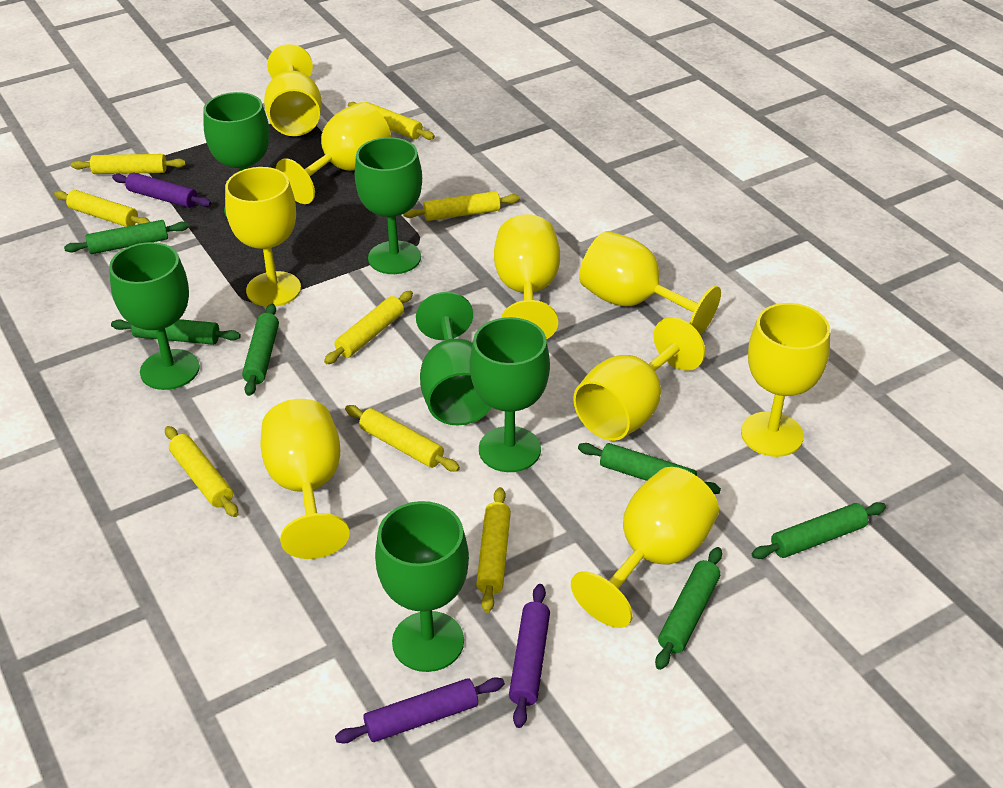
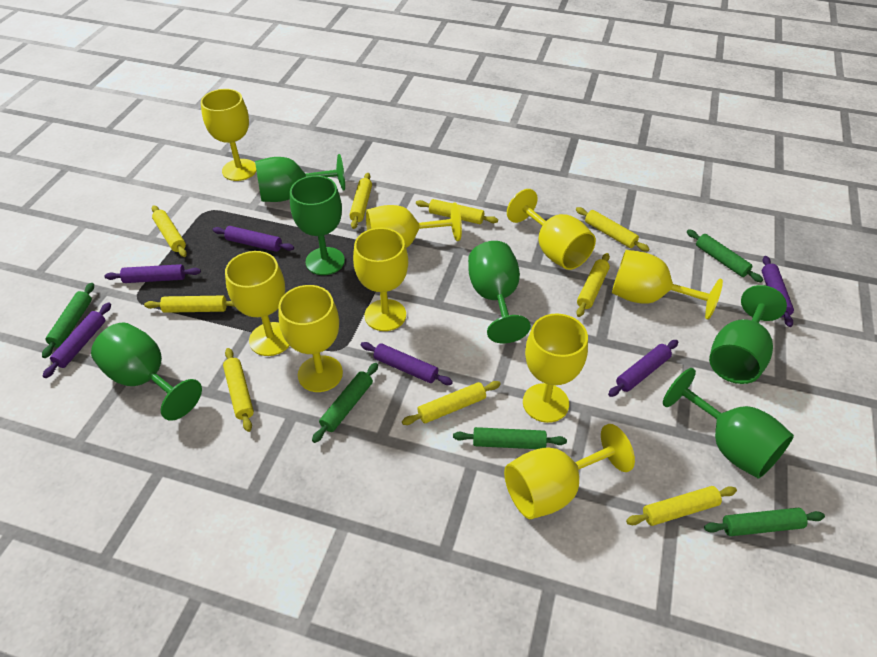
green rolling pin: [64,220,189,254] [111,319,241,345] [242,304,279,396] [578,443,721,494] [655,547,722,670] [752,502,886,559] = 6 -> [42,283,94,358] [312,363,378,443] [453,427,567,449] [687,229,763,282] [704,508,825,536] = 5
purple rolling pin: [112,172,211,208] [335,677,505,744] [509,584,550,728] = 3 -> [43,302,111,378] [105,264,201,283] [213,226,294,252] [361,342,453,385] [608,340,678,397] [762,256,794,327] = 6
yellow rolling pin: [54,190,150,227] [71,154,186,174] [165,426,238,517] [324,291,413,364] [345,405,460,472] [348,102,435,140] [403,191,520,221] [476,487,511,613] = 8 -> [144,296,235,313] [152,205,187,257] [223,348,254,432] [349,173,372,229] [402,381,501,425] [416,199,498,224] [576,207,650,252] [576,253,610,317] [626,486,737,526] = 9

